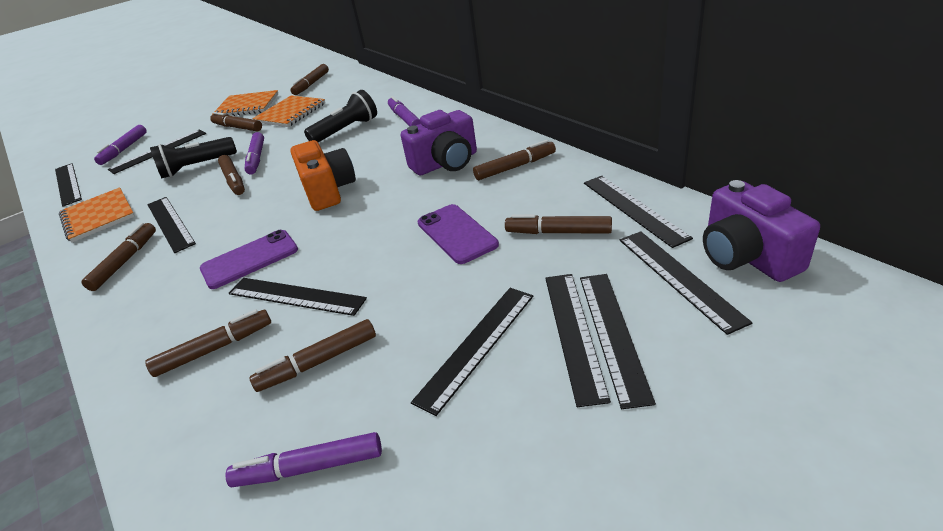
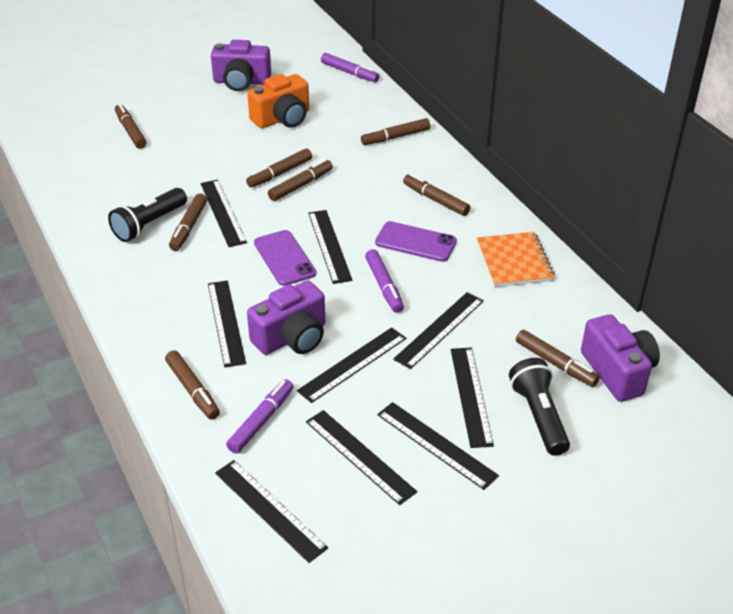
orange notebook: [59,187,135,242] [212,90,278,116] [252,95,325,127] = 3 -> [477,232,555,287] = 1
purple camera: [401,110,477,175] [703,180,820,282] = 2 -> [211,40,271,91] [247,280,325,355] [581,314,660,402] = 3
purple marker: [94,125,147,165] [225,432,382,487] [245,132,264,174] [388,96,421,126] = 4 -> [226,379,294,454] [321,53,379,82] [365,249,404,313] = 3

